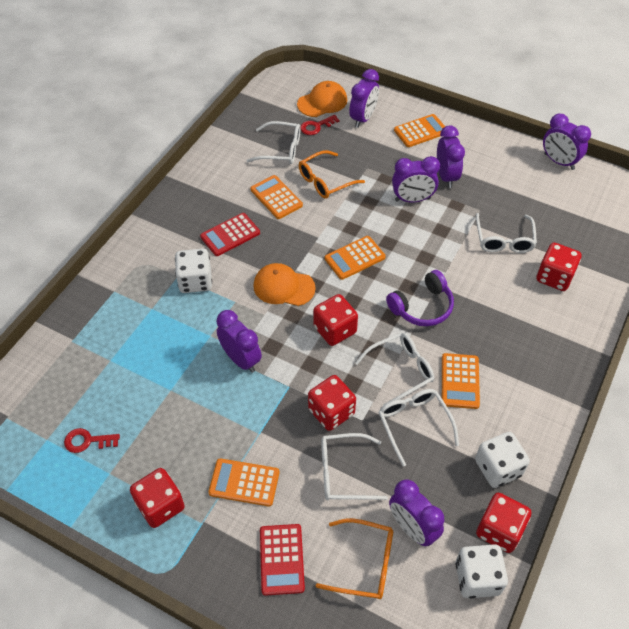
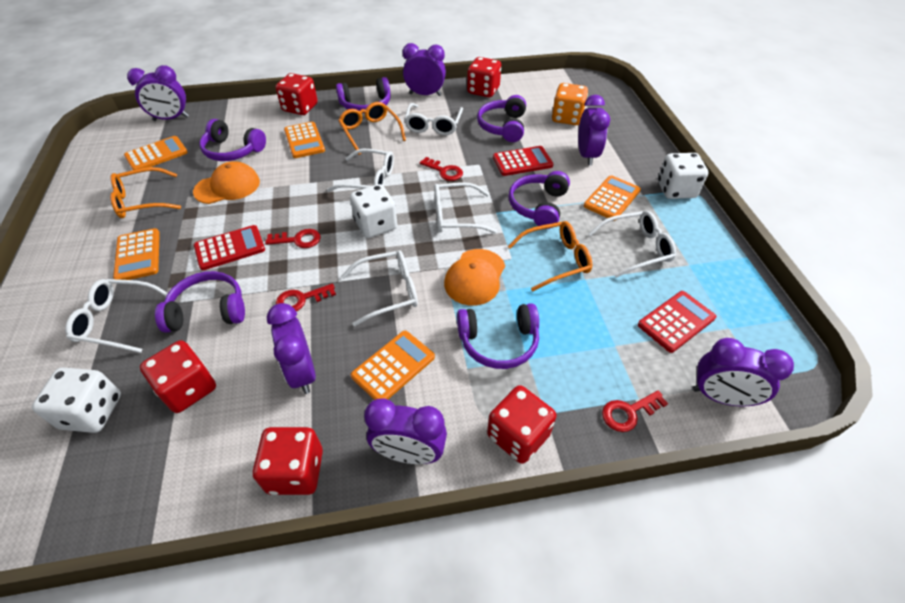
orange dice: none = 0 -> [552,83,588,125] = 1
orange glasses: [299,150,365,199] [316,518,393,599] = 2 -> [110,167,181,218] [338,102,406,155] [508,221,592,291] = 3
purple headphones: [386,270,454,326] = 1 -> [155,271,245,333] [200,119,266,161] [336,77,391,113] [457,303,539,369] [477,95,526,142] [508,171,570,229] = 6
red calculator: [200,213,260,256] [260,524,305,596] = 2 -> [194,225,265,270] [493,146,553,176] [638,291,716,353] = 3
red key: [64,428,120,453] [301,115,339,135] = 2 -> [265,229,321,248] [276,284,336,311] [420,157,463,181] [602,391,668,432] = 4
white glasses: [247,121,301,164] [321,433,388,500] [355,333,434,406] [378,389,459,466] [476,213,537,253] = 5 -> [65,279,168,353] [327,149,394,192] [341,250,418,326] [404,103,463,135] [434,182,497,233] [588,211,676,278] = 6

